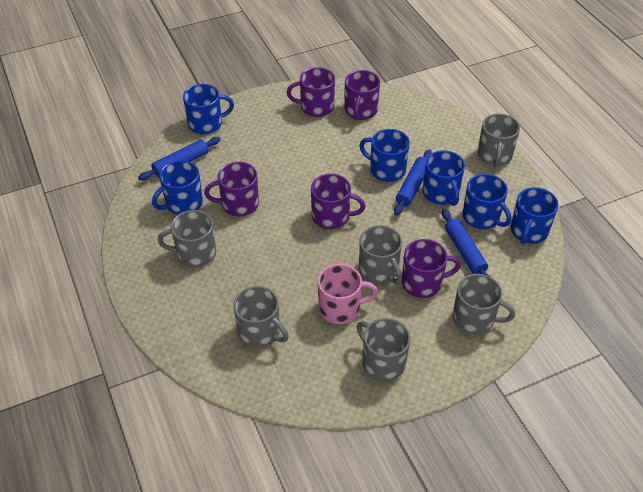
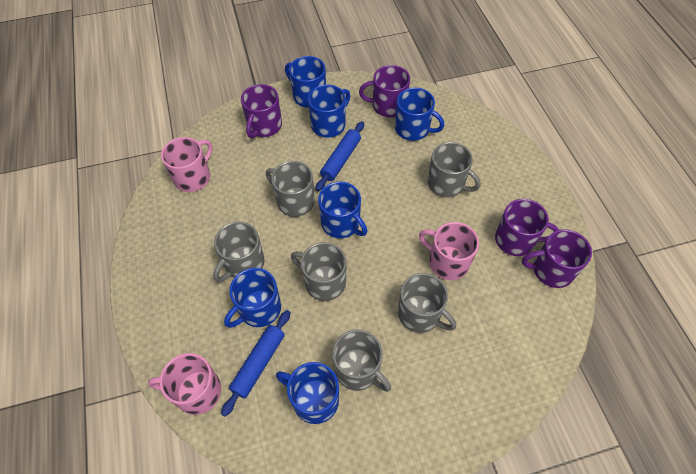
blue rolling pin: [138,137,221,181] [394,149,432,215] [442,209,489,276] = 3 -> [221,310,290,416] [316,121,364,191] = 2
pink mug: [318,264,378,324] = 1 -> [148,353,221,415] [161,137,213,192] [419,222,479,280] = 3
purple mug: [204,162,259,217] [287,67,335,117] [311,174,365,229] [345,70,380,120] [402,239,461,298] = 5 -> [241,84,282,138] [359,65,410,117] [495,199,559,256] [522,229,592,288] = 4

